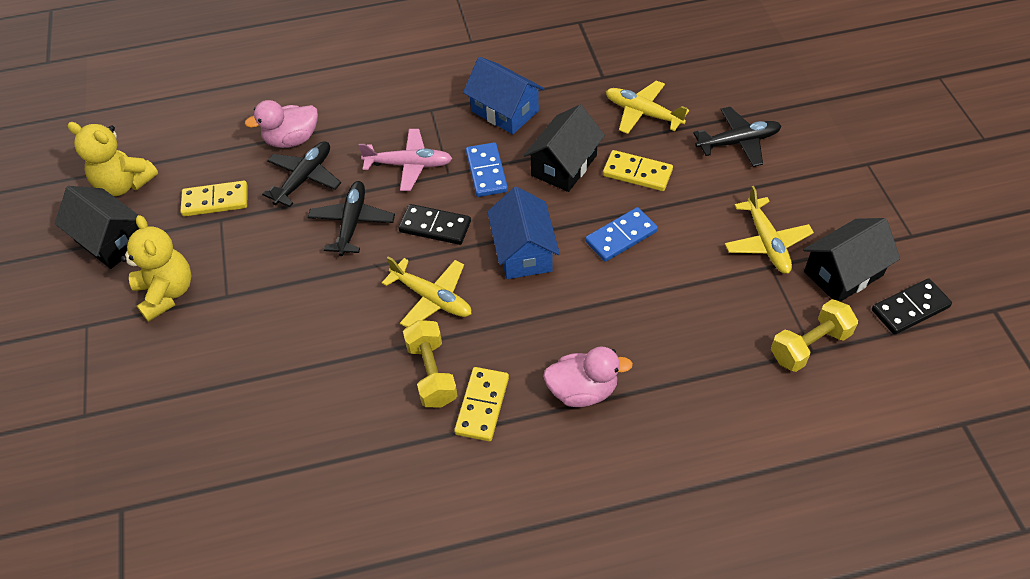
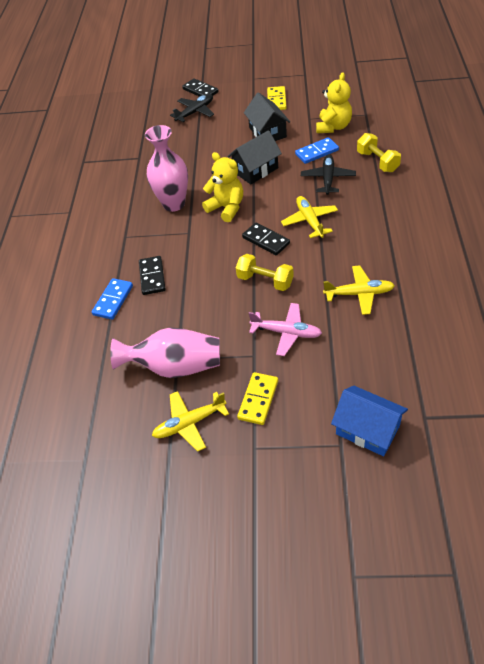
black domino: [398,204,471,245] [872,278,952,335] = 2 -> [139,256,165,295] [182,78,219,97] [242,223,290,255] = 3
black house: [55,186,139,269] [523,105,605,192] [803,218,900,302] = 3 -> [227,130,282,184] [244,92,290,141] = 2
black plane: [262,141,341,207] [308,181,395,256] [693,107,781,167] = 3 -> [170,94,214,122] [301,154,356,195] = 2
blue house: [463,57,545,134] [487,187,560,279] = 2 -> [331,386,408,456] = 1
pink duck: [245,100,318,148] [543,346,633,407] = 2 -> none = 0
pink vase: none = 0 -> [110,327,220,378] [145,125,188,212] = 2
yellow domino: [181,181,248,216] [454,367,509,441] [603,150,673,191] = 3 -> [237,372,278,425] [267,86,287,110] = 2

